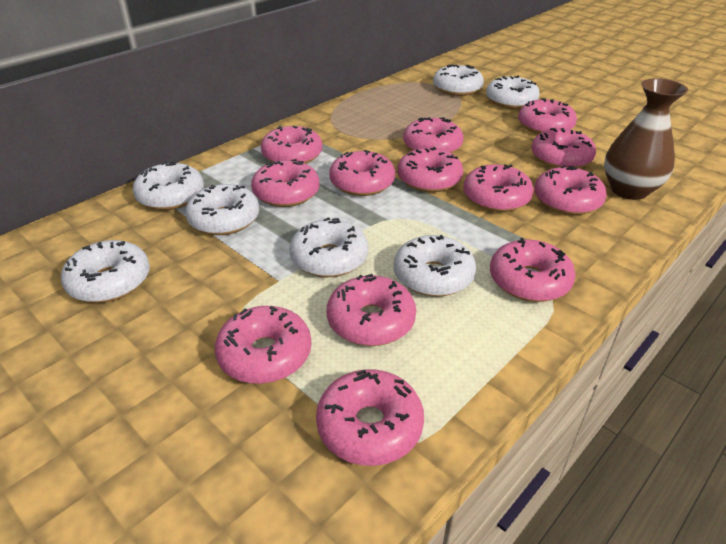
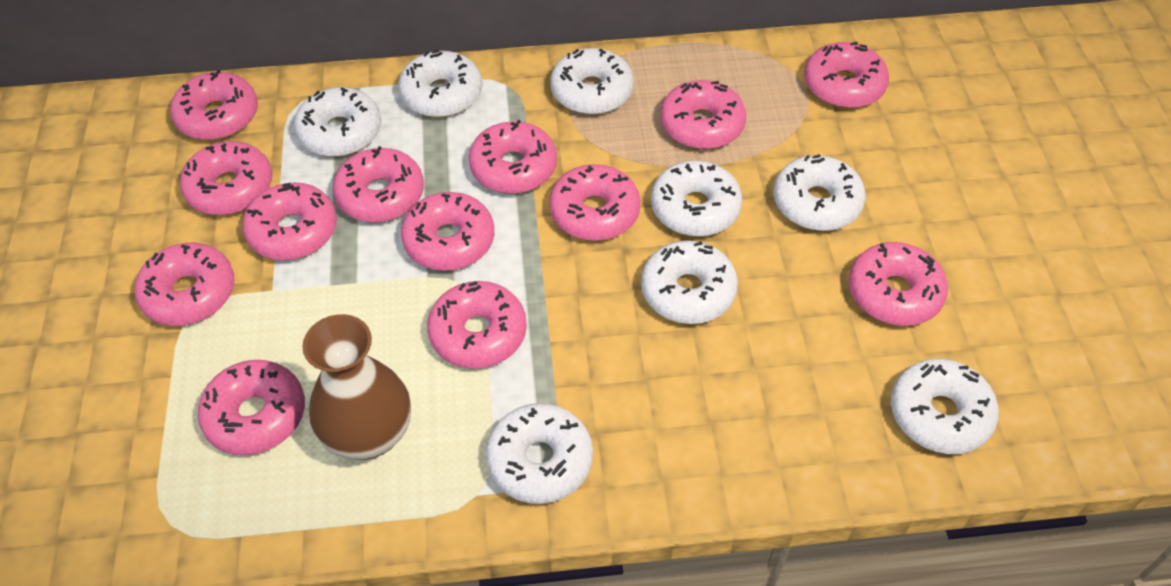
white donut: [61,240,150,303] [133,161,204,210] [185,184,260,235] [289,217,368,277] [394,235,476,297] [433,64,484,96] [486,75,540,109] = 7 -> [294,87,381,157] [398,49,482,117] [486,403,593,504] [550,48,634,115] [641,240,738,324] [651,160,742,237] [773,154,866,231] [891,359,999,454] = 8

